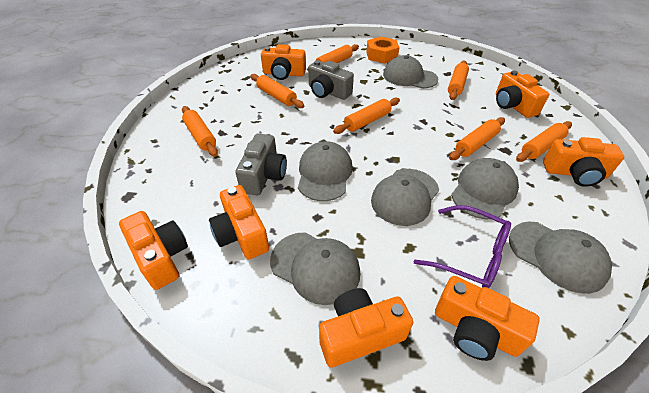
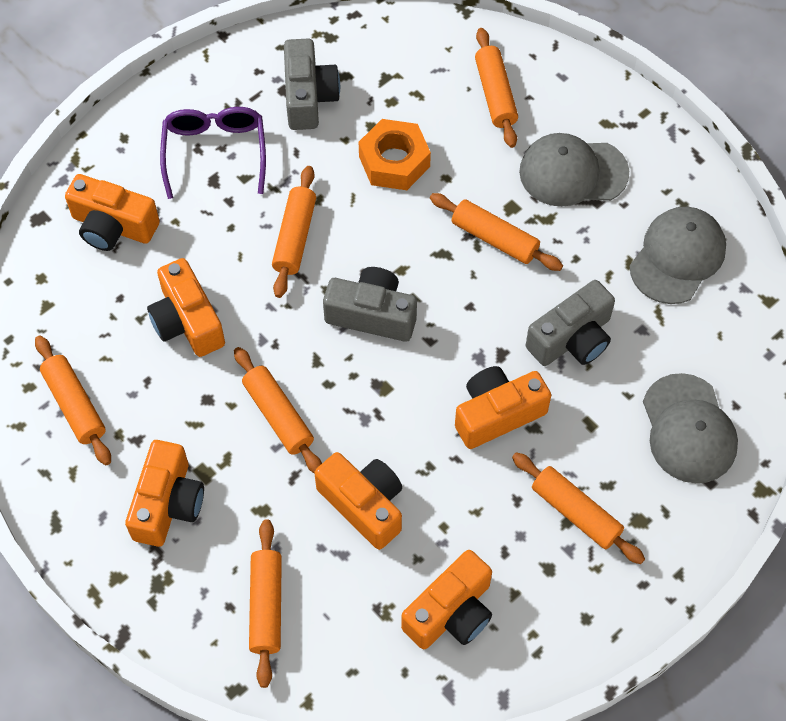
grey camera: [235,134,287,195] [308,60,354,100] = 2 -> [284,39,340,130] [323,267,417,342] [526,280,615,366] = 3
grey cap: [270,232,360,305] [298,141,353,201] [371,169,439,226] [383,55,438,89] [451,158,519,219] [509,222,612,294] = 6 -> [519,133,629,207] [630,207,726,304] [643,373,738,483] = 3
orange camera: [119,211,188,290] [209,185,269,260] [261,44,306,80] [319,288,413,368] [435,276,540,361] [496,70,549,118] [543,137,624,187] = 7 -> [65,174,160,251] [125,440,204,547] [147,258,225,357] [314,452,402,550] [401,550,492,649] [455,366,551,449] = 6

